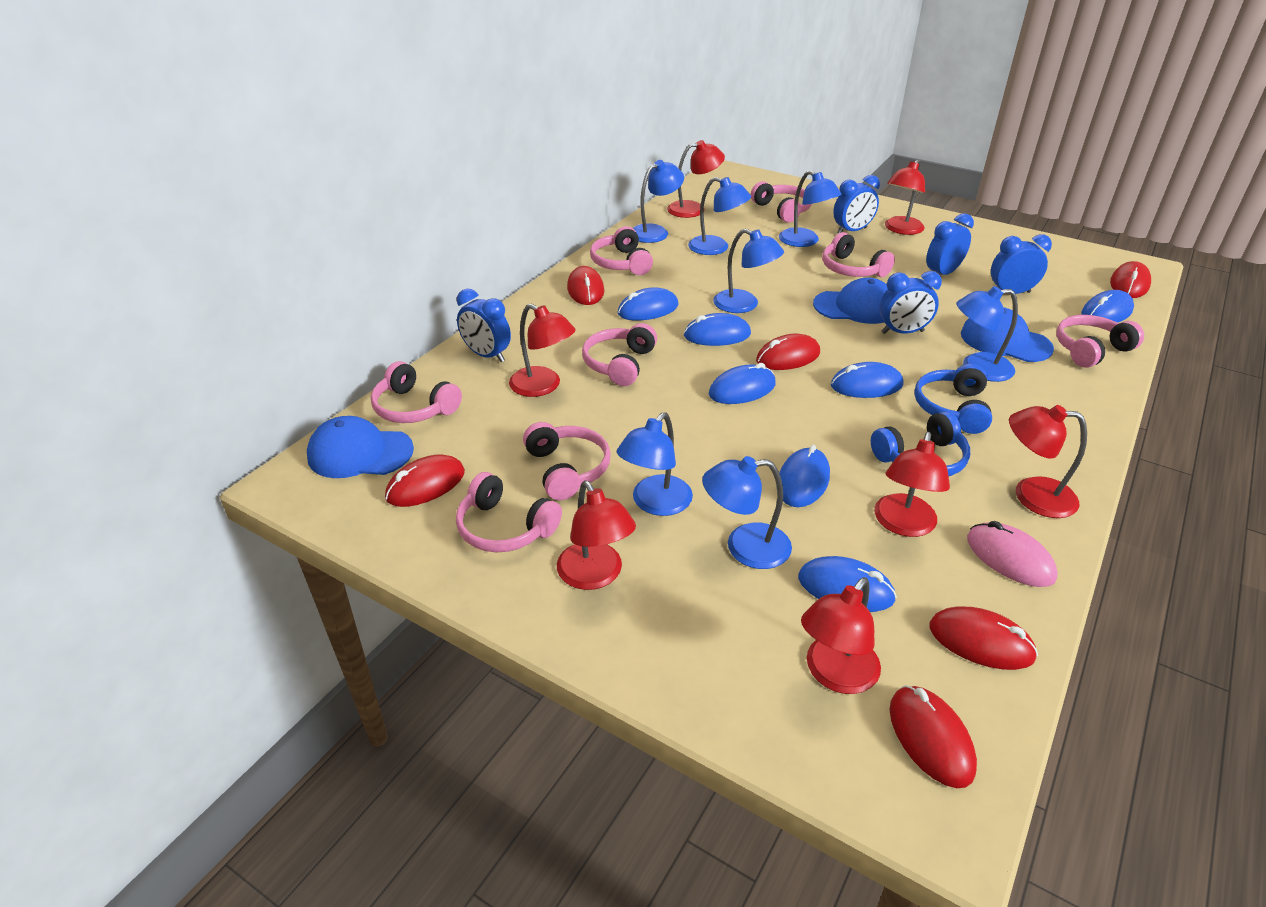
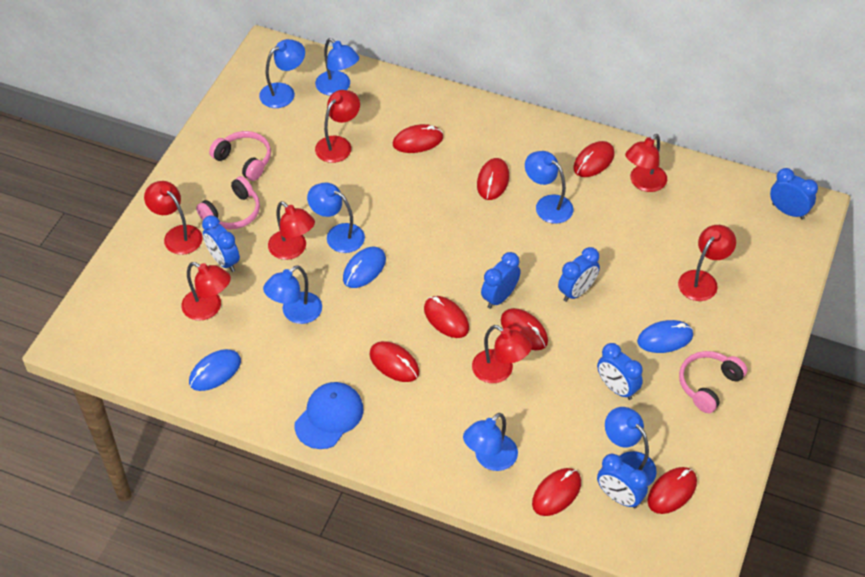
blue cap: [307,416,414,478] [813,278,888,324] [961,307,1054,362] = 3 -> [295,382,364,449] = 1
blue clock: [457,289,511,362] [833,175,880,233] [879,271,942,334] [926,213,974,275] [991,234,1052,294] = 5 -> [202,215,240,272] [481,252,521,309] [558,247,600,302] [597,343,643,400] [597,454,648,508] [770,168,818,220] = 6
blue headphones: [871,411,970,476] [914,364,992,434] = 2 -> none = 0
blue mouse: [617,287,679,321] [684,313,751,346] [709,363,776,404] [776,445,830,507] [798,556,897,612] [831,362,903,398] [1081,290,1134,323] = 7 -> [189,349,241,391] [343,247,386,288] [637,320,693,353] = 3
pink headphones: [371,361,462,423] [456,472,562,553] [523,422,611,500] [582,323,657,386] [590,226,653,275] [751,181,812,222] [822,232,895,277] [1056,315,1144,368] = 8 -> [196,176,260,229] [209,131,271,181] [679,351,747,413] = 3
pink mouse: [967,521,1058,587] = 1 -> none = 0
red mouse: [385,454,465,507] [567,266,604,305] [756,334,820,370] [890,685,977,788] [929,606,1038,670] [1110,261,1151,298] = 6 -> [369,341,419,382] [393,124,443,153] [424,296,469,338] [477,158,509,200] [501,308,548,350] [532,468,581,516] [573,141,615,177] [647,467,697,514] = 8

